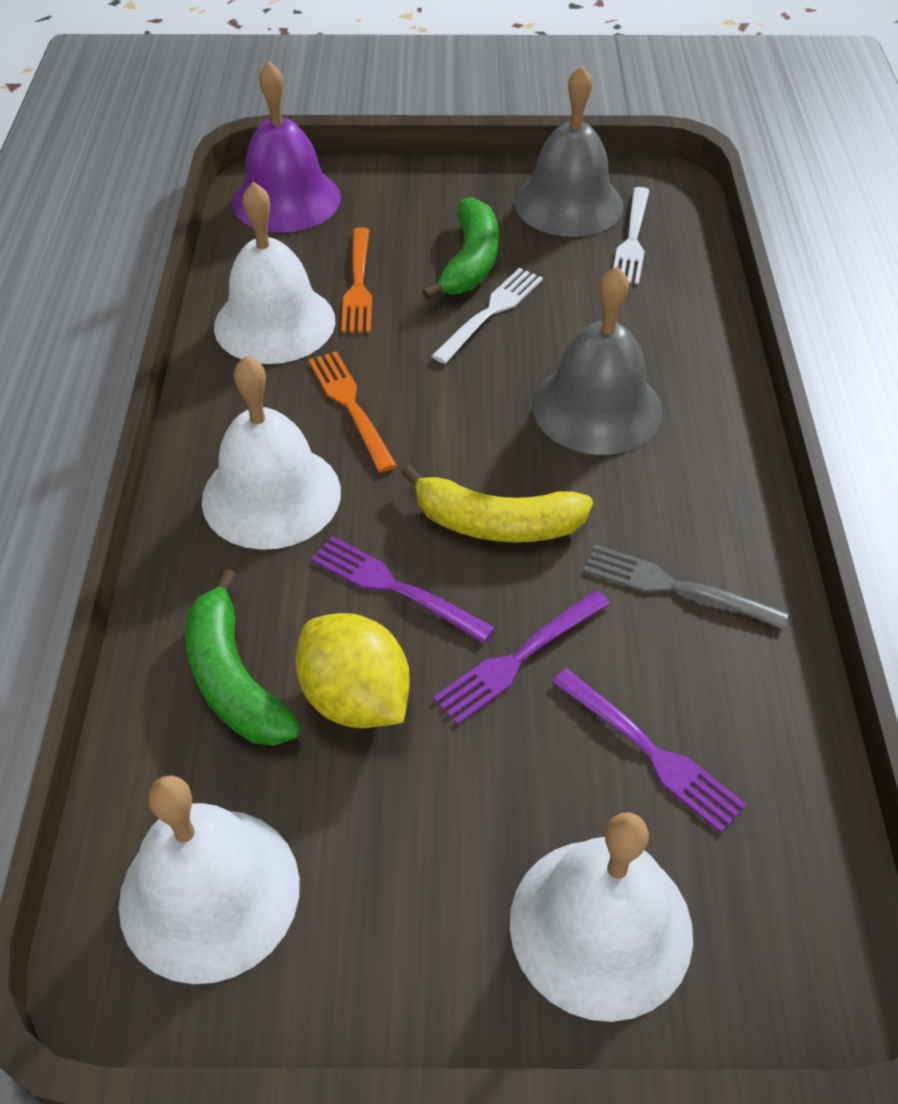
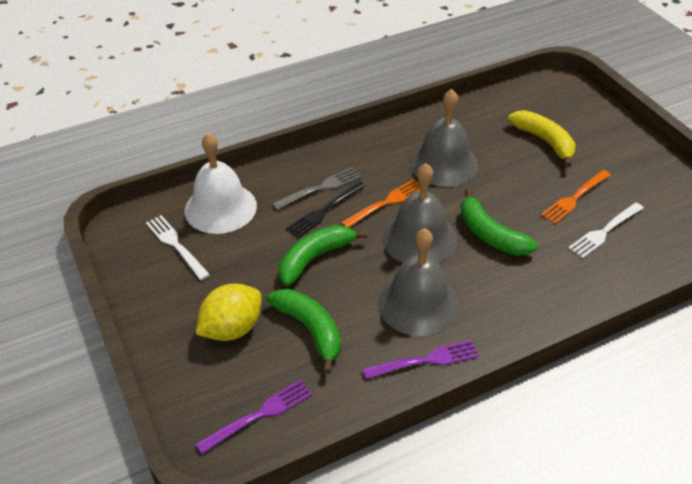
black fork: none = 0 -> [286,181,365,239] = 1
green banana: [185,569,301,746] [422,197,499,300] = 2 -> [267,289,341,374] [279,225,367,286] [461,189,538,256] = 3
grey bell: [515,65,624,237] [532,266,662,455] = 2 -> [378,228,459,336] [382,163,457,264] [410,89,478,187] = 3
purple bell: [232,61,341,232] = 1 -> none = 0
purple fork: [311,536,495,643] [433,590,610,725] [552,669,747,833] = 3 -> [196,380,312,454] [362,340,479,379] = 2
white bell: [119,775,300,984] [202,356,341,550] [214,182,335,364] [510,813,693,1022] = 4 -> [185,133,257,234] = 1

